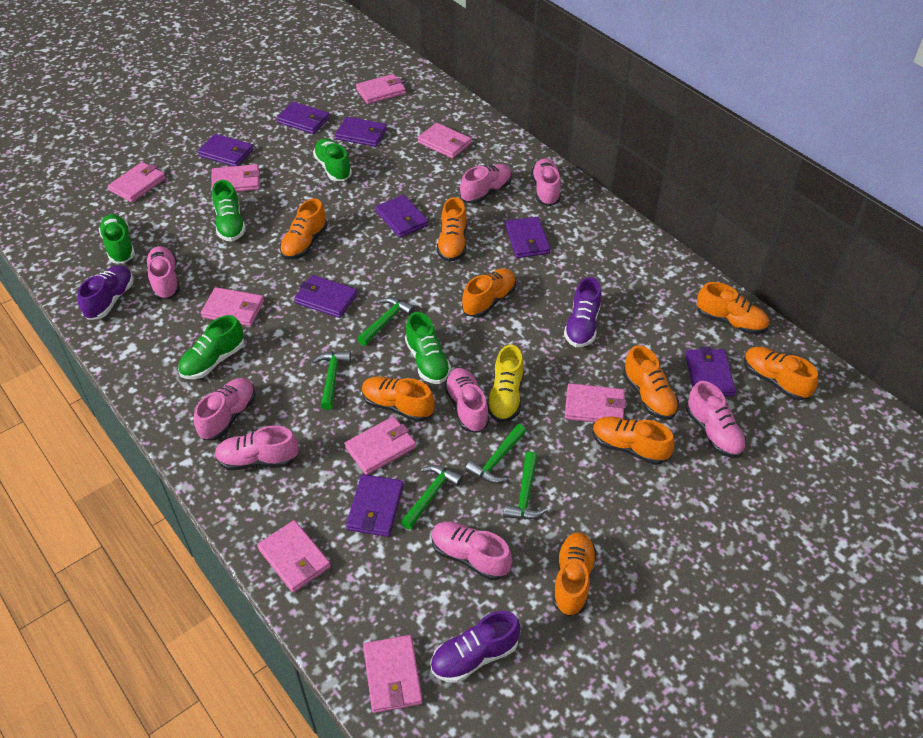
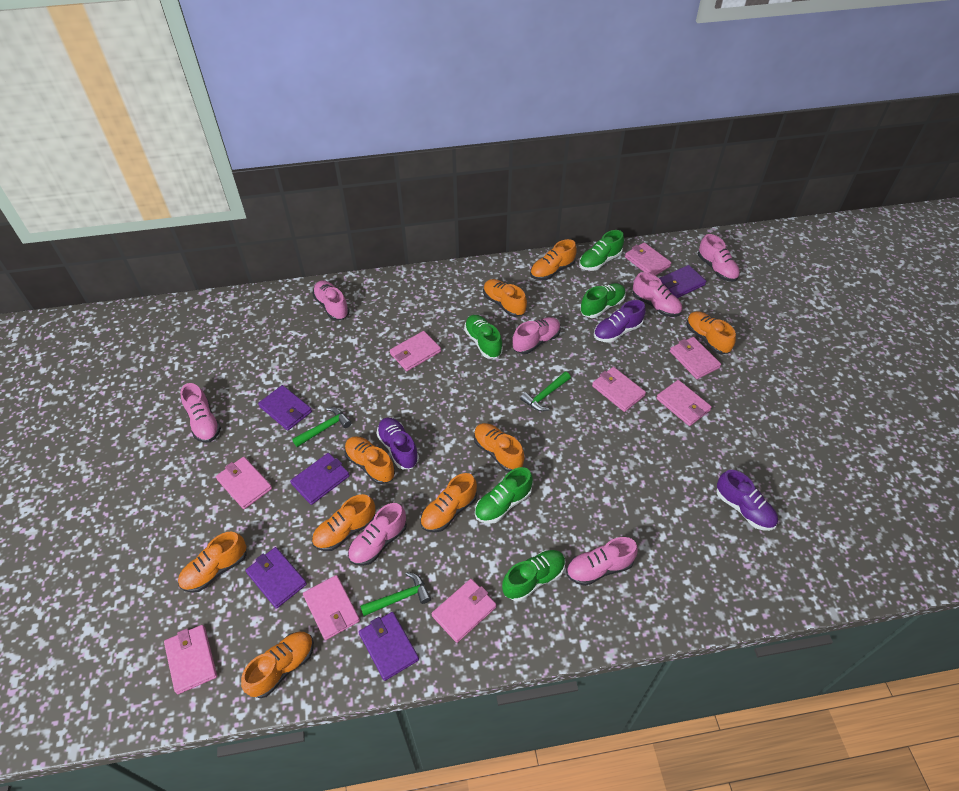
green hammer: [312,351,351,410] [357,297,415,346] [401,465,463,529] [465,424,526,483] [503,452,548,519] = 5 -> [292,407,351,447] [360,572,431,616] [520,372,571,411] = 3
pink shoe: [145,246,180,299] [194,378,256,440] [214,426,299,470] [431,521,512,580] [444,368,489,433] [460,164,512,204] [531,158,561,206] [686,381,746,458] = 8 -> [180,383,221,443] [312,280,349,320] [348,503,407,566] [512,317,561,354] [566,537,638,586] [633,272,682,317] [698,234,740,282] = 7
purple wallet: [198,134,253,166] [277,102,330,134] [294,275,357,318] [335,117,387,147] [346,474,403,537] [375,195,429,238] [505,217,551,258] [685,347,736,396] = 8 -> [245,547,307,609] [258,385,312,431] [290,453,350,505] [359,612,419,681] [659,265,706,298] = 5
yellow shoe: [487,345,524,423] = 1 -> none = 0

